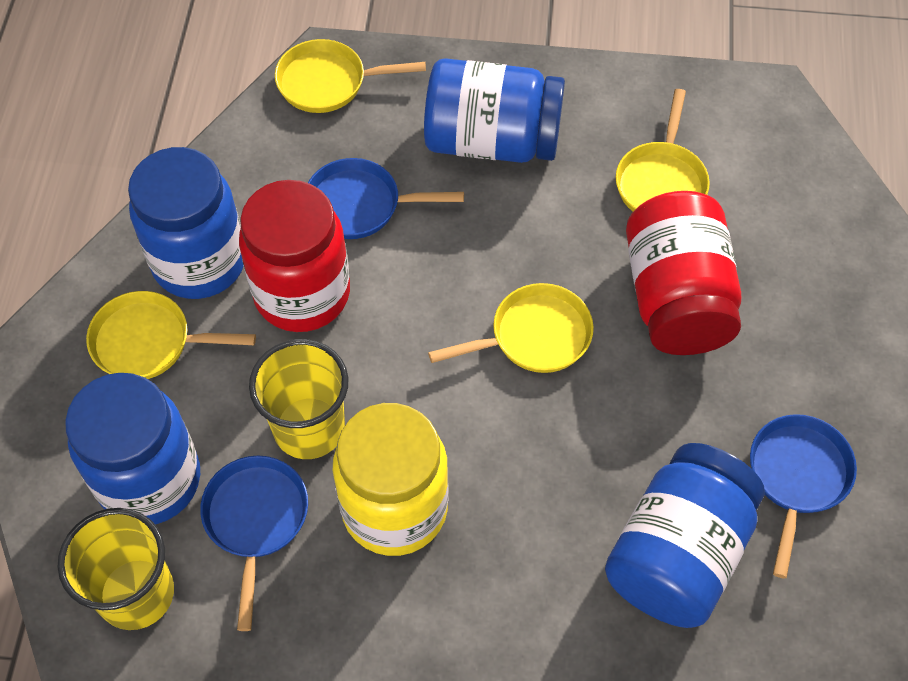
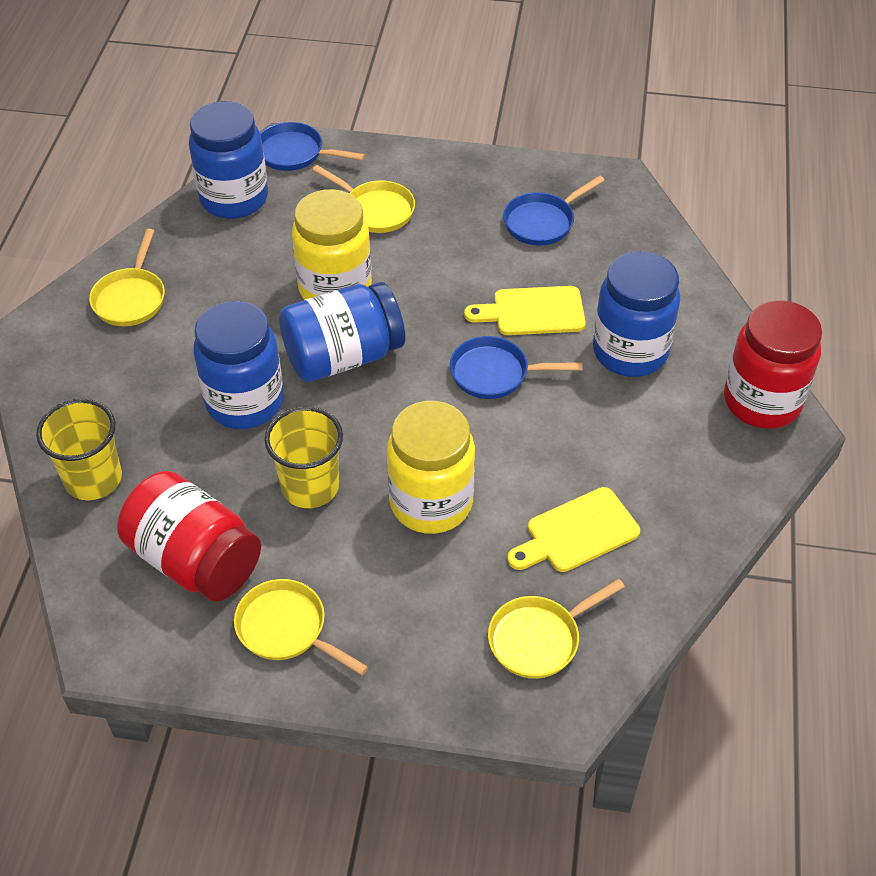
yellow cutting board: none = 0 -> [464,286,586,335] [507,487,640,572] = 2
yellow jar: [333,403,448,556] = 1 -> [292,189,372,300] [387,401,475,534] = 2

